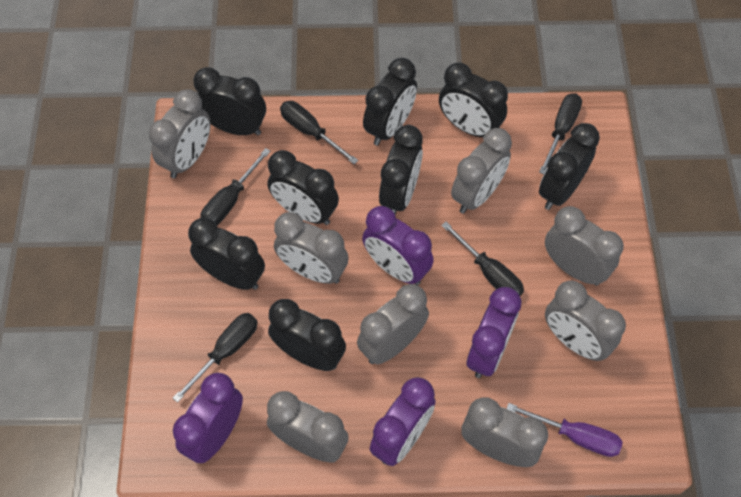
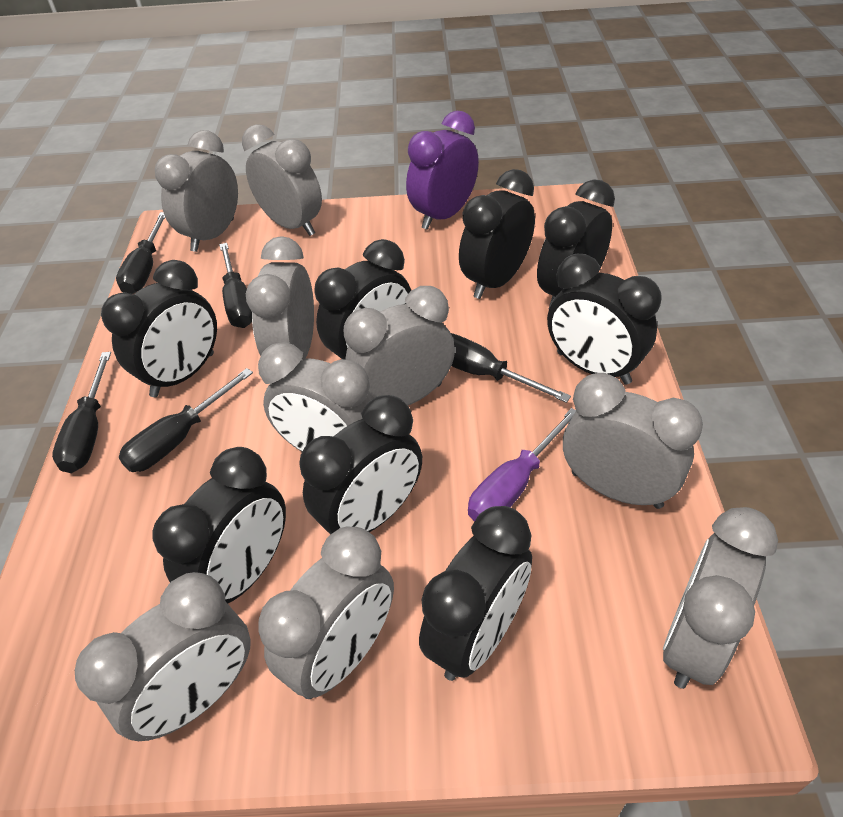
grey clock: [149,89,211,178] [267,391,349,463] [274,212,349,284] [357,284,429,364] [451,128,512,214] [461,397,548,467] [545,206,624,286] [545,281,626,361] = 8 -> [75,572,251,741] [155,130,238,252] [242,124,322,236] [246,236,314,359] [258,342,374,451] [258,527,394,699] [344,286,455,406] [563,373,703,509] [663,507,778,689] = 9
purple clock: [173,373,243,463] [362,206,434,285] [370,377,436,466] [467,287,521,378] = 4 -> [406,111,479,230] = 1

